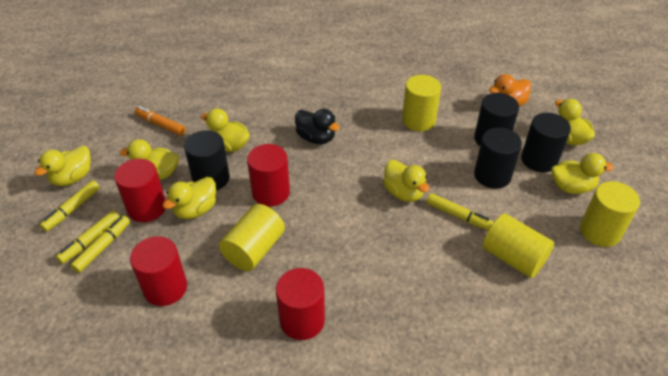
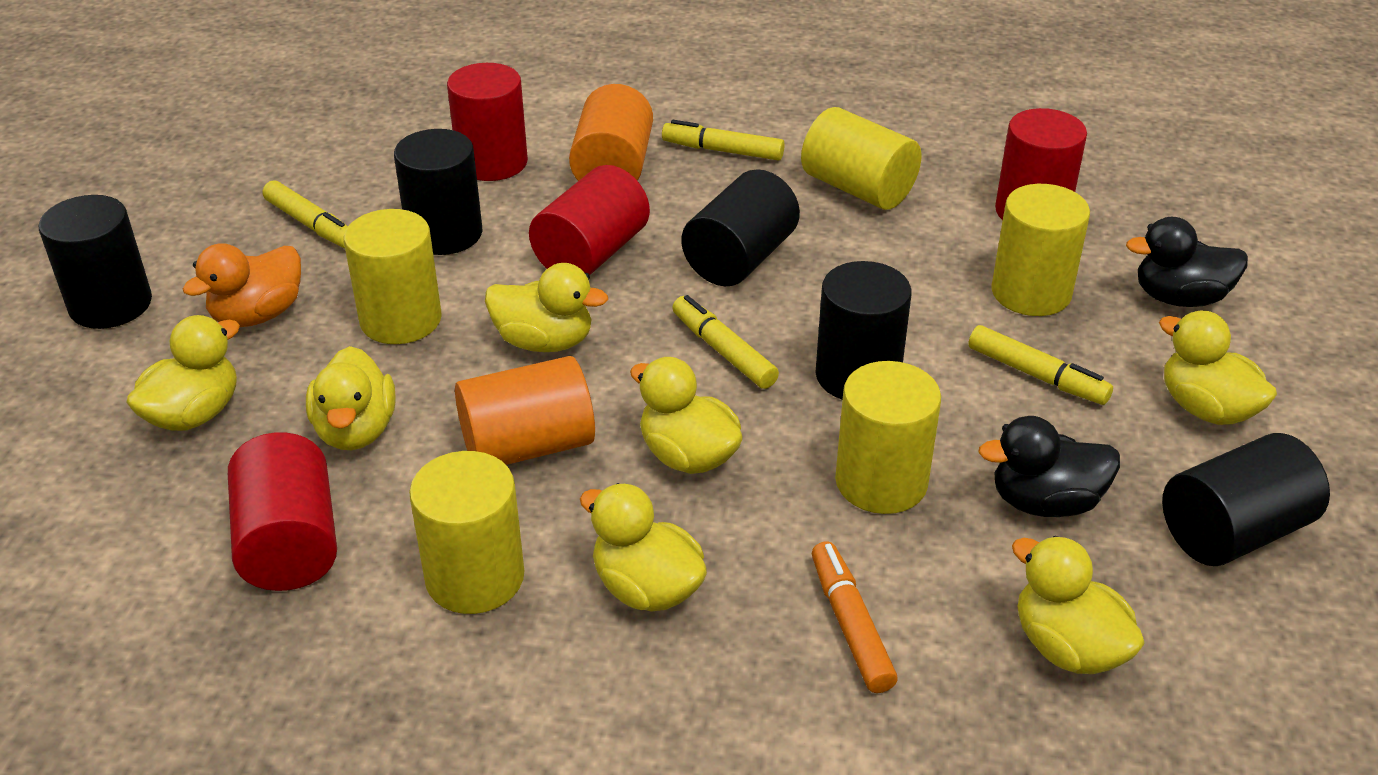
black cylinder: [184,130,230,190] [474,93,519,146] [474,128,522,189] [521,113,571,172] = 4 -> [39,195,152,329] [394,129,482,255] [681,169,800,286] [815,261,912,400] [1162,433,1330,566] = 5
black duck: [295,109,340,144] = 1 -> [978,416,1120,517] [1126,217,1248,307] = 2
orange cylinder: none = 0 -> [455,356,595,465] [569,84,653,181] = 2
yellow cylinder: [219,204,285,271] [402,75,441,131] [482,213,554,278] [580,181,640,247] = 4 -> [344,209,442,344] [409,451,524,614] [801,107,922,210] [835,361,941,514] [991,184,1090,316] = 5

